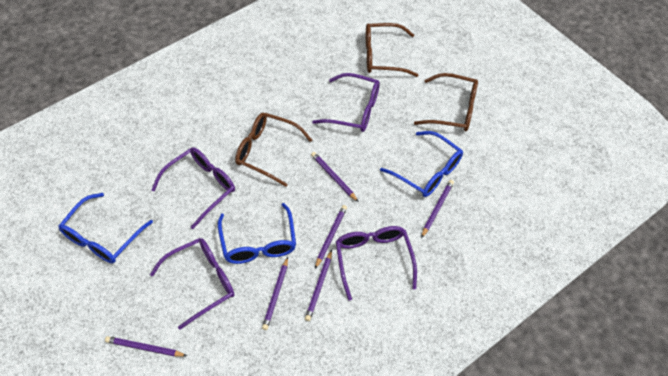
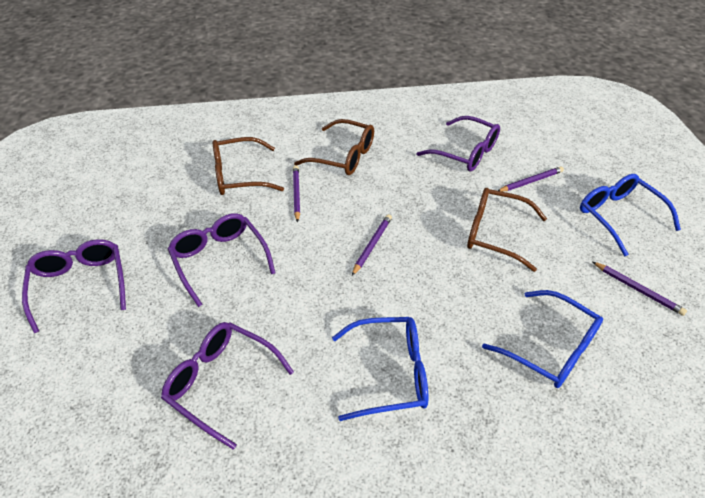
purple pencil: [105,336,187,357] [262,257,288,330] [305,250,332,321] [311,152,358,202] [315,205,347,269] [421,180,454,238] = 6 -> [293,165,300,223] [352,214,392,276] [498,166,564,192] [593,262,687,316] = 4

